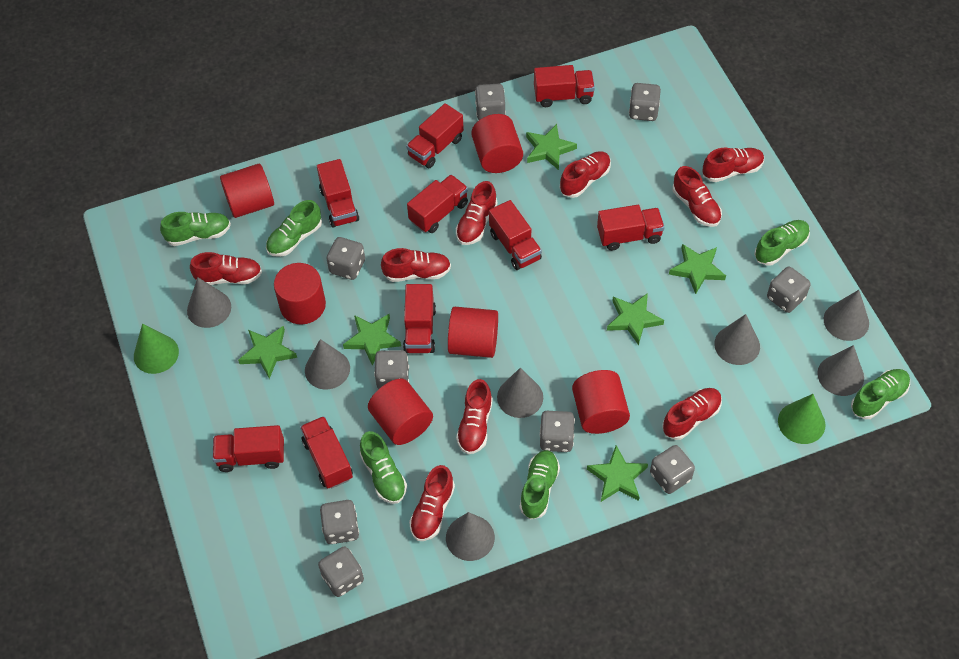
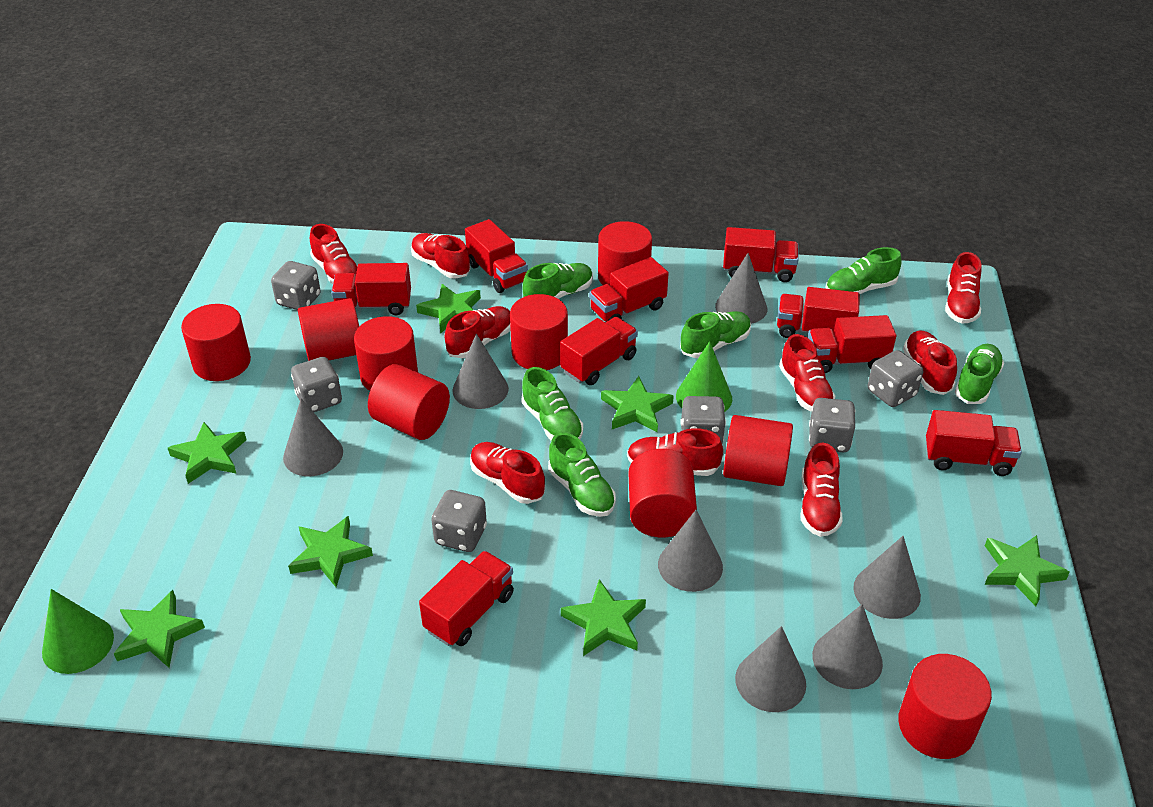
green star: [238,326,297,379] [343,314,401,366] [526,124,577,170] [587,445,648,502] [607,293,664,345] [669,244,726,294] = 6 -> [114,590,205,668] [168,422,247,484] [288,516,373,587] [416,284,481,334] [561,579,646,656] [601,376,674,432] [985,535,1070,606] = 7
grey dice: [318,546,364,597] [320,500,359,544] [326,237,365,280] [374,350,409,389] [475,84,506,120] [540,411,575,452] [629,83,661,121] [650,445,695,494] [767,267,810,313] = 9 -> [271,261,321,310] [291,357,342,412] [431,490,487,552] [680,396,726,443] [809,398,855,452] [868,350,923,407] = 6
red cylinder: [220,164,274,218] [274,263,326,325] [368,378,433,445] [448,307,498,358] [471,114,523,173] [572,370,630,434] = 6 -> [181,304,251,381] [298,298,359,361] [354,316,418,391] [368,364,450,440] [510,294,568,370] [598,221,652,285] [629,449,697,537] [723,415,793,486] [898,654,992,759] = 9

